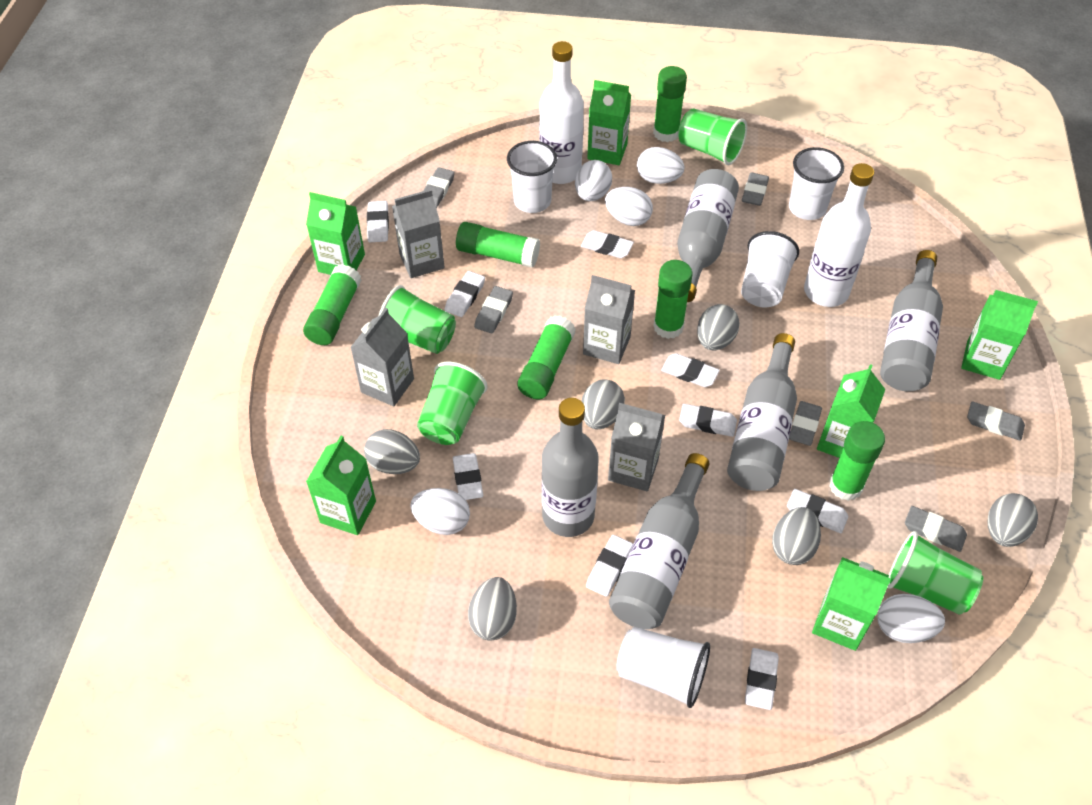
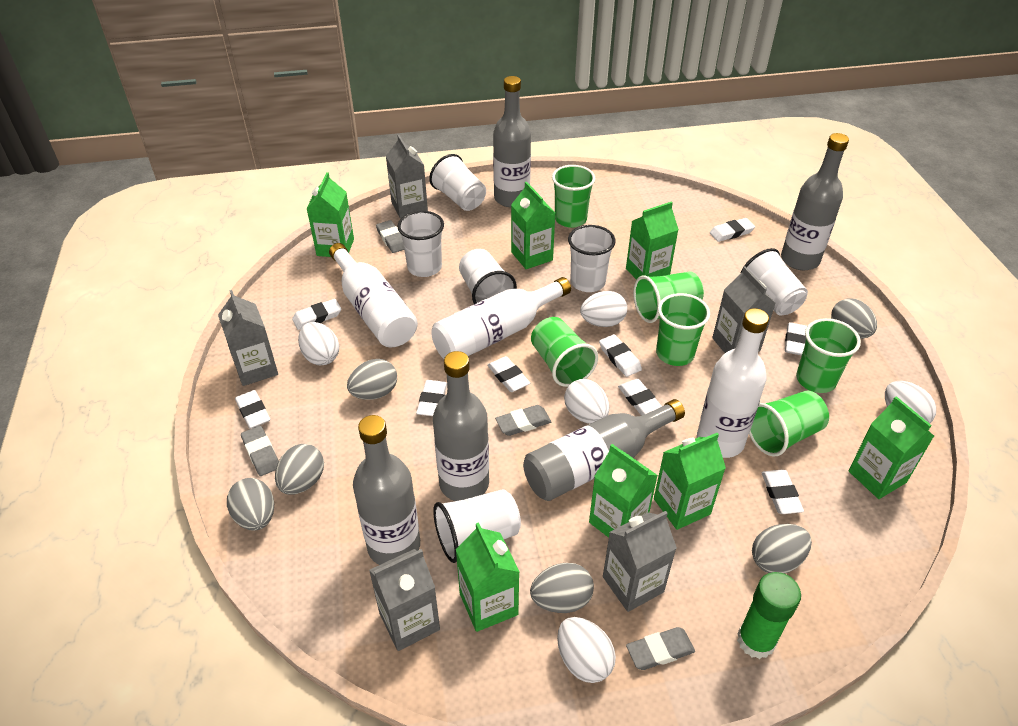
green carton: [306,192,365,275] [306,436,376,535] [587,80,631,165] [812,557,891,651] [817,364,886,458] [961,290,1038,380] = 6 -> [306,172,354,257] [456,522,520,632] [511,182,555,269] [589,444,658,538] [626,201,679,280] [654,433,726,530] [848,396,934,499] = 7
green cup: [378,285,456,354] [417,362,488,445] [678,108,747,165] [888,531,983,615] = 4 -> [531,317,598,387] [552,165,595,228] [633,272,704,323] [656,293,710,366] [749,391,829,457] [796,318,861,393] = 6
green glue stick: [303,264,361,345] [456,222,540,267] [517,315,576,400] [653,66,687,142] [653,260,693,339] [829,421,885,501] = 6 -> [737,572,801,659] = 1
grey carton: [350,308,414,406] [392,189,445,278] [583,275,635,364] [608,403,665,491] = 4 -> [218,290,278,386] [369,549,440,651] [386,135,428,218] [603,511,677,612] [712,266,775,353] = 5
grey eraser: [423,167,455,208] [474,286,513,333] [742,173,769,206] [789,401,822,446] [905,506,967,552] [967,401,1025,441] = 6 -> [241,426,279,476] [376,220,404,253] [495,405,551,436] [626,627,695,670] = 4
white bottle: [539,41,584,184] [804,163,874,307] = 2 -> [329,243,418,347] [431,277,571,359] [697,308,769,458] = 3
white cup: [507,141,557,213] [616,627,710,708] [741,231,799,307] [789,147,844,220] = 4 -> [397,211,444,277] [429,154,486,211] [433,489,521,563] [459,249,517,304] [568,225,616,292] [741,248,808,315] = 6

